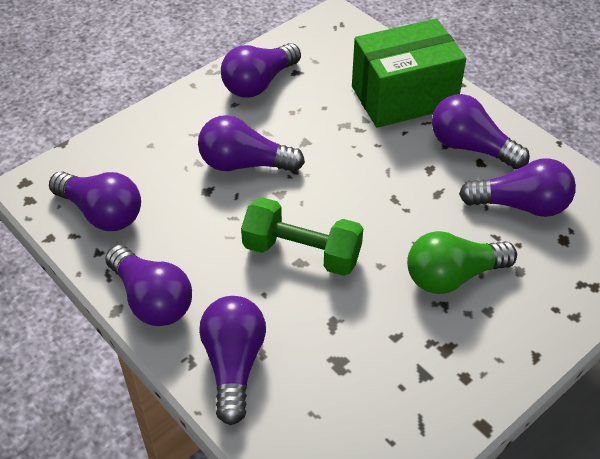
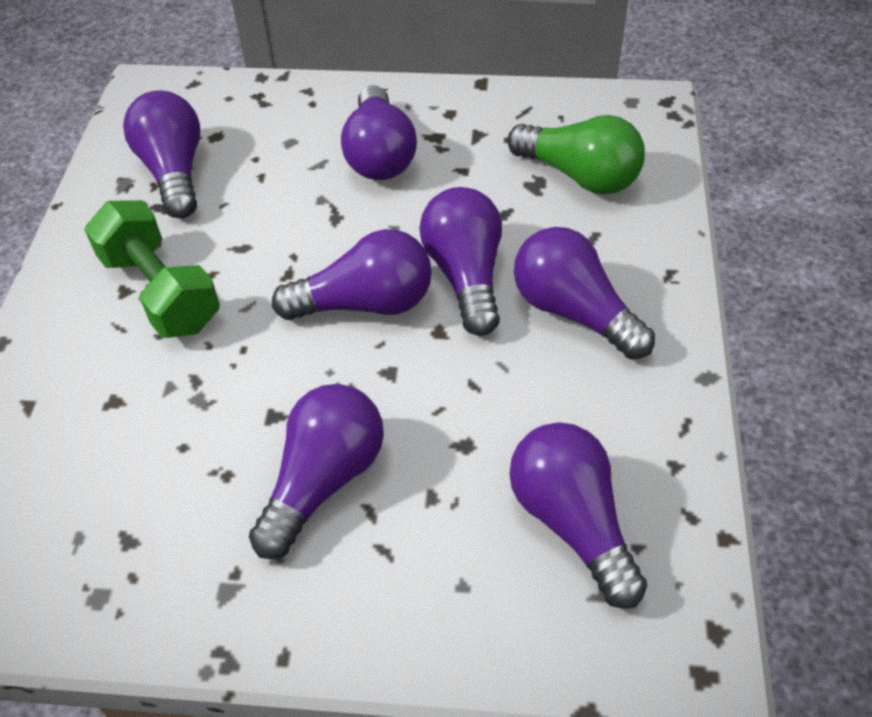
green box: [352,19,466,128] = 1 -> none = 0

